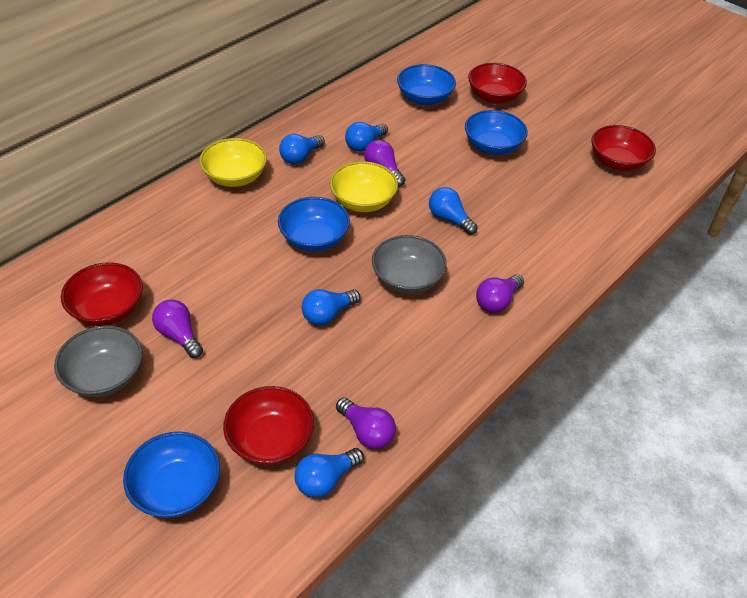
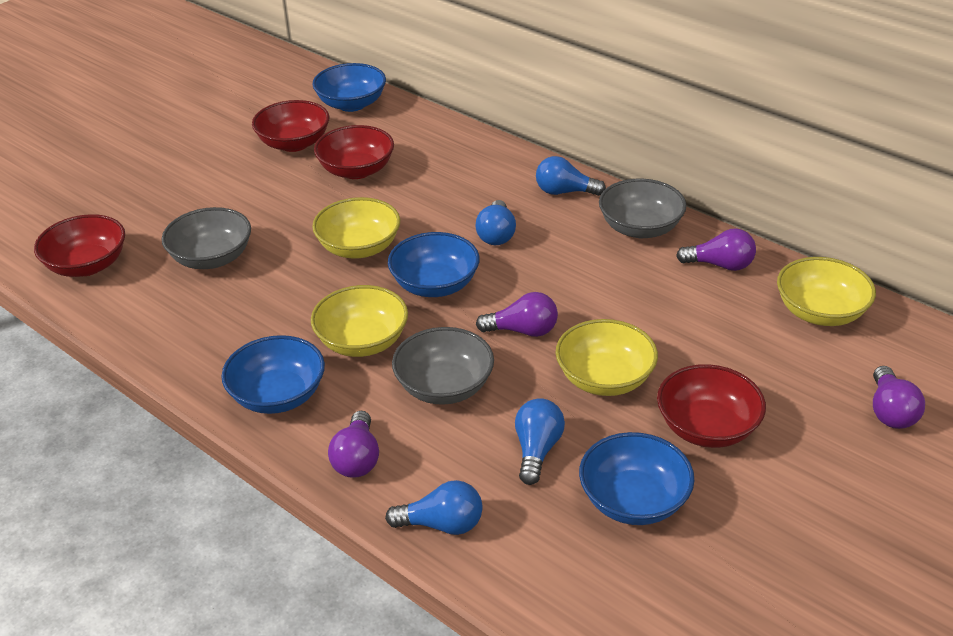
blue light bulb: [279,134,325,164] [294,448,364,498] [302,289,360,326] [345,122,388,152] [429,187,478,235] = 5 -> [385,480,483,535] [476,200,516,245] [515,398,565,485] [536,156,606,196] = 4
grey bowl: [54,325,143,397] [372,235,447,294] = 2 -> [162,207,251,269] [392,327,494,405] [599,179,687,238] = 3
yellow bowl: [199,138,267,187] [330,161,398,212] = 2 -> [311,285,408,357] [312,197,400,259] [556,319,658,396] [777,257,876,326] = 4

